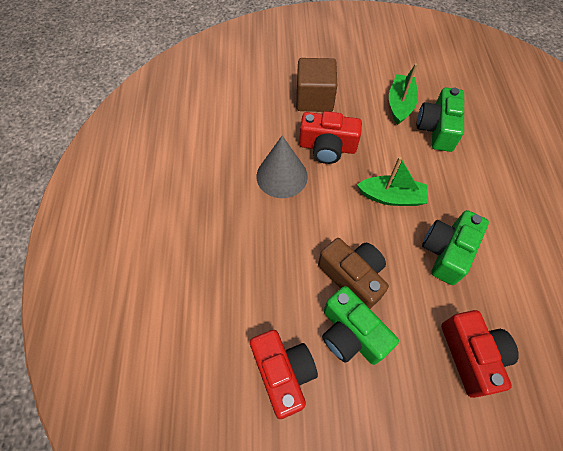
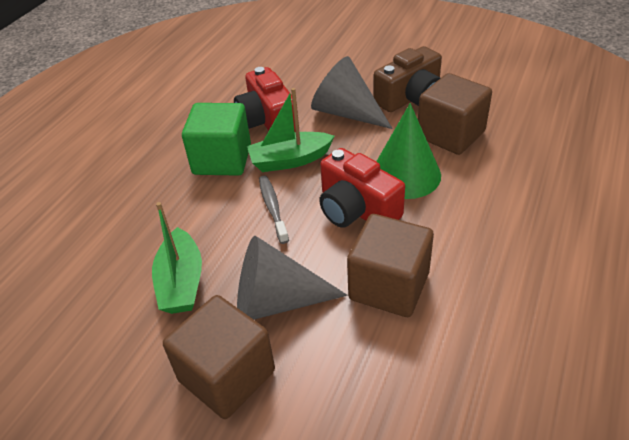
brown cube: [297,58,337,112] = 1 -> [163,295,275,419] [347,214,434,317] [418,73,492,155] = 3
green camera: [322,286,399,365] [417,87,464,152] [422,210,489,285] = 3 -> none = 0
green cone: none = 0 -> [376,103,441,199] = 1
green cube: none = 0 -> [182,103,251,176] = 1
grey cone: [256,136,308,198] = 1 -> [237,236,348,320] [311,56,393,129] = 2
grey toothbrush: none = 0 -> [259,175,289,244] = 1
red camera: [250,330,318,419] [299,111,362,164] [441,310,519,398] = 3 -> [234,67,299,132] [319,148,405,228] = 2

